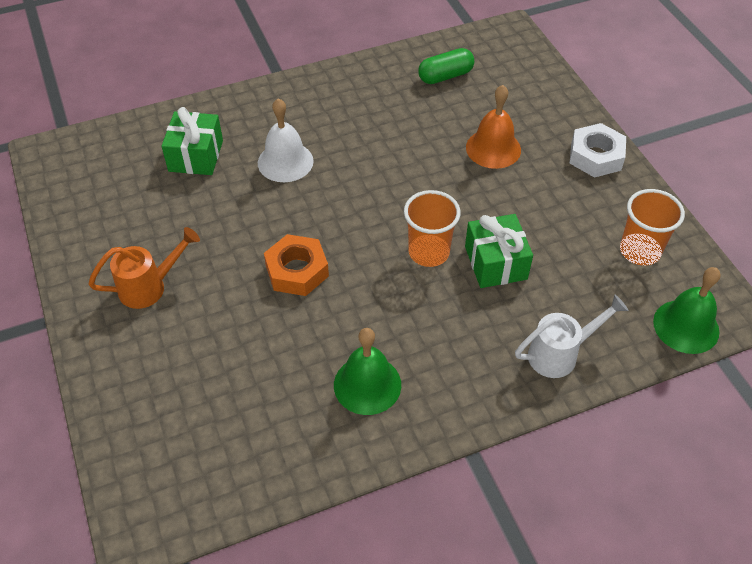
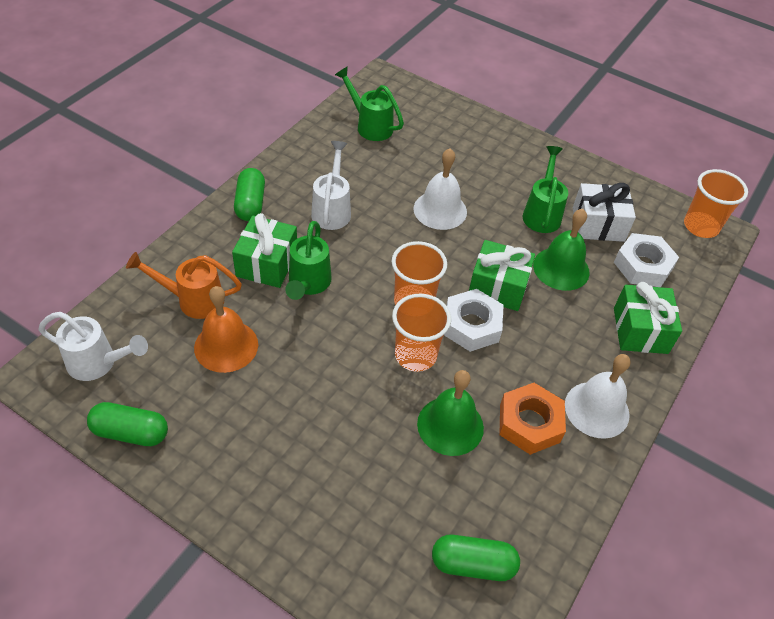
green capsule: [418,48,474,84] = 1 -> [87,402,168,446] [234,168,265,221] [432,535,520,581] = 3
green gift: [161,107,223,175] [465,214,533,288] = 2 -> [232,213,297,288] [469,240,535,311] [614,282,682,354] = 3
green watering can: none = 0 -> [285,221,332,300] [335,66,404,141] [523,146,568,233] = 3
orange cup: [404,190,461,267] [620,189,685,266] = 2 -> [391,241,447,305] [392,294,451,372] [684,169,748,238] = 3
white bell: [258,98,314,182] = 1 -> [413,148,467,230] [565,354,631,439] = 2
white gift: none = 0 -> [573,183,636,242] = 1
white nut: [569,123,626,178] = 1 -> [444,289,504,352] [614,233,679,287] = 2
white watering can: [515,295,628,378] = 1 -> [38,312,148,381] [311,141,351,230] = 2

